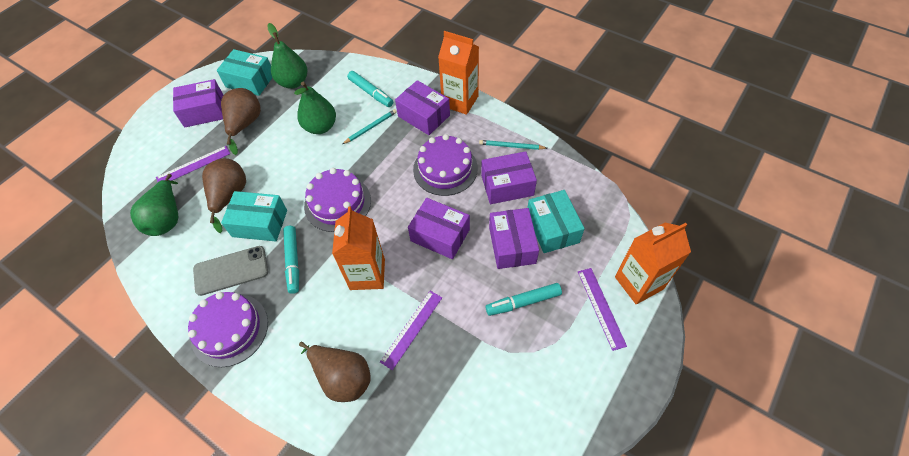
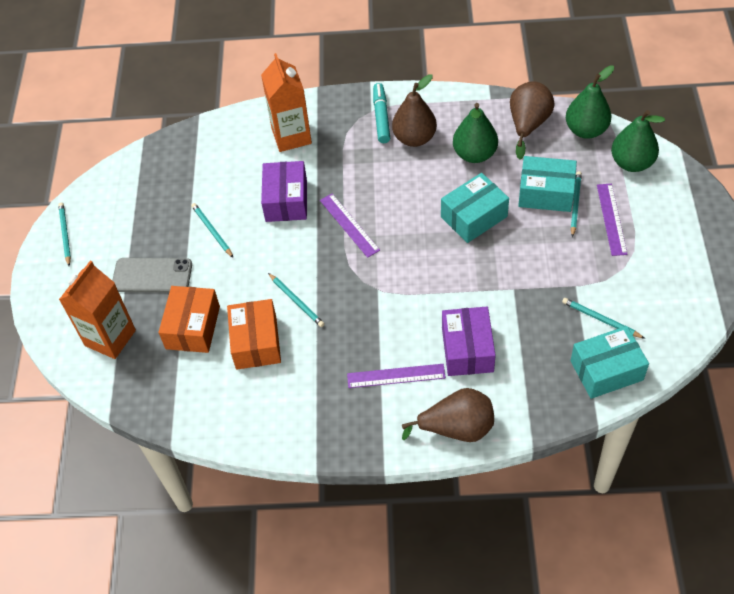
orange box: none = 0 -> [159,286,220,353] [227,299,281,369] = 2
orange carton: [332,207,385,290] [438,31,479,115] [615,222,691,304] = 3 -> [59,261,136,359] [261,53,312,152] = 2
purple box: [173,79,223,127] [395,80,450,135] [408,198,470,259] [481,151,537,204] [489,208,539,269] = 5 -> [261,161,307,222] [442,307,496,376] = 2
purple cake: [188,292,268,367] [304,168,371,232] [413,134,478,196] = 3 -> none = 0
turquoise marker: [283,226,299,294] [347,71,393,107] [485,283,562,316] = 3 -> [373,83,390,143] = 1
turquoise pencil: [342,109,397,144] [479,140,547,150] = 2 -> [58,203,71,266] [191,203,233,258] [268,273,325,327] [562,298,645,339] [571,171,582,237] = 5

